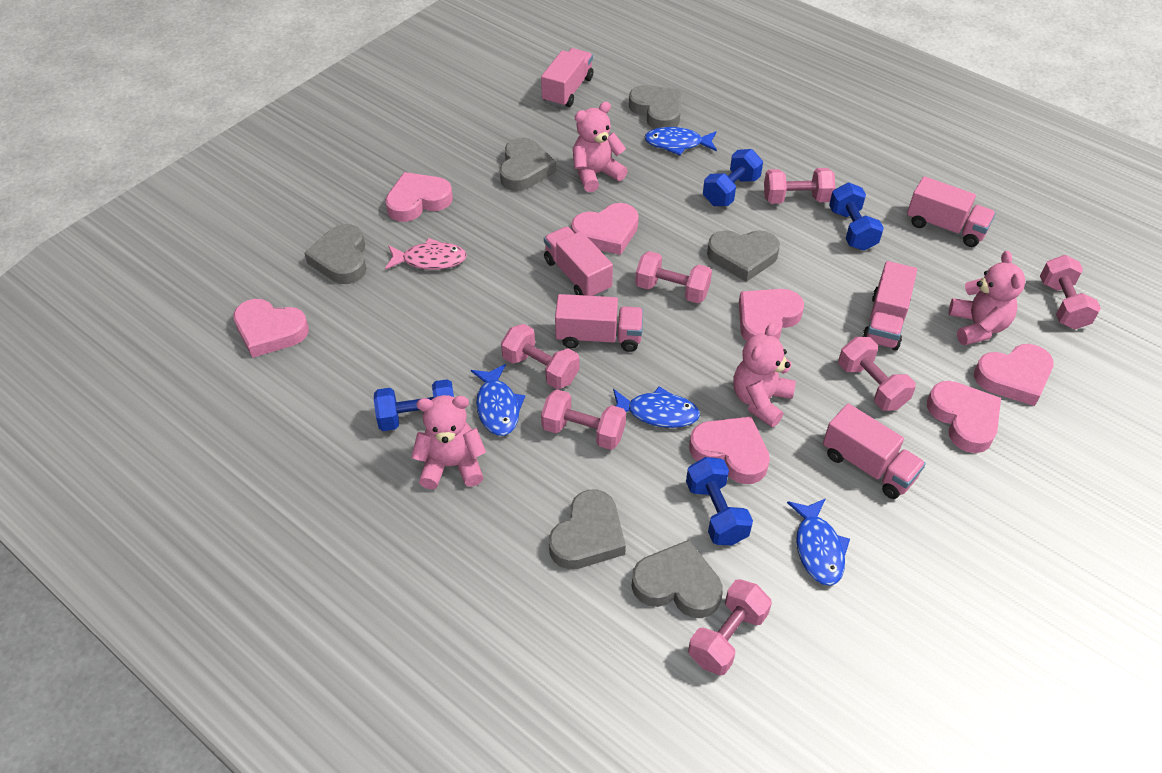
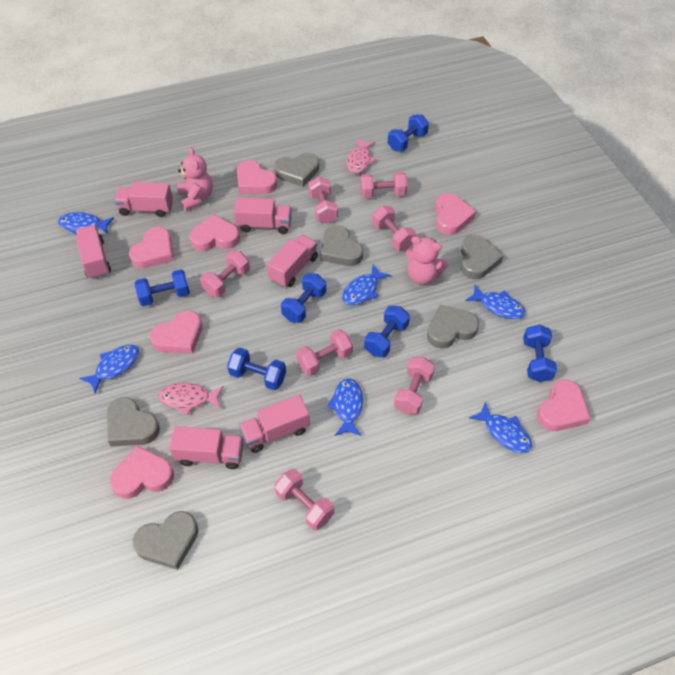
blue dumbbell: [374,379,454,431] [686,457,753,545] [703,149,763,206] [829,183,884,251] = 4 -> [135,269,190,306] [227,348,286,390] [281,273,326,323] [364,306,410,358] [388,114,429,151] [523,324,557,382] = 6
blue fish: [471,364,525,436] [613,386,700,428] [645,127,717,155] [787,498,850,586] = 4 -> [58,212,114,235] [79,345,139,393] [327,378,363,436] [342,265,391,305] [465,285,525,319] [469,401,532,453] = 6
pink fish: [385,238,467,270] = 1 -> [158,383,224,415] [346,138,376,174] = 2
pink teddy bear: [411,395,486,489] [573,102,628,192] [733,323,796,427] [949,251,1025,345] = 4 -> [177,147,213,210] [405,236,448,285] = 2

